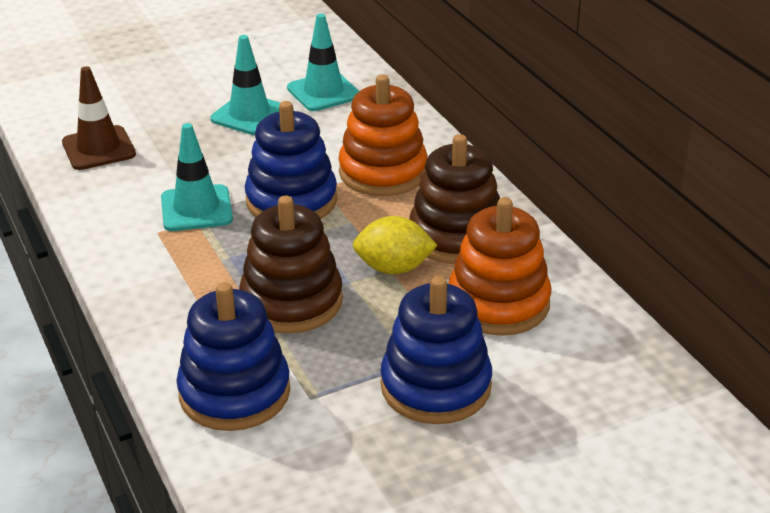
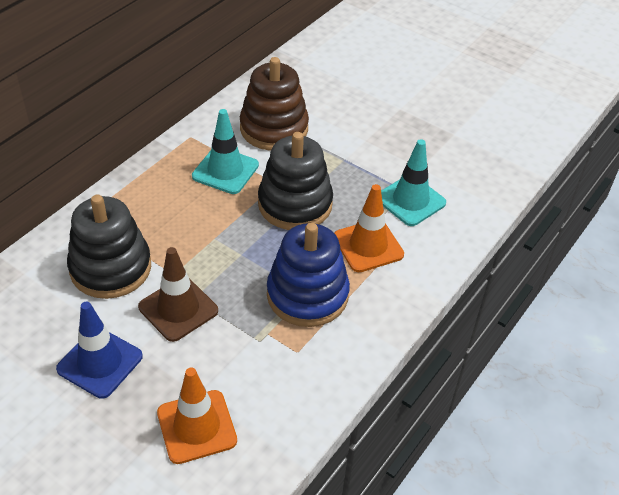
black stacking toy: none = 0 -> [67,194,151,299] [258,132,333,230] = 2
blue stacking toy: [176,282,290,431] [245,101,337,219] [380,276,492,424] = 3 -> [267,223,350,327] = 1
blue traffic cone: none = 0 -> [56,302,143,399] = 1
brown stacking toy: [239,196,343,333] [409,134,500,264] = 2 -> [240,57,309,151] = 1
orange stacking toy: [338,74,428,196] [448,197,551,336] = 2 -> none = 0
orange traffic cone: none = 0 -> [157,368,237,464] [334,184,404,272] = 2
turquoise traffic cone: [161,123,233,231] [210,35,280,135] [287,14,359,111] = 3 -> [192,109,259,194] [381,139,446,226] = 2
yellow lemon: [353,216,438,274] = 1 -> none = 0

